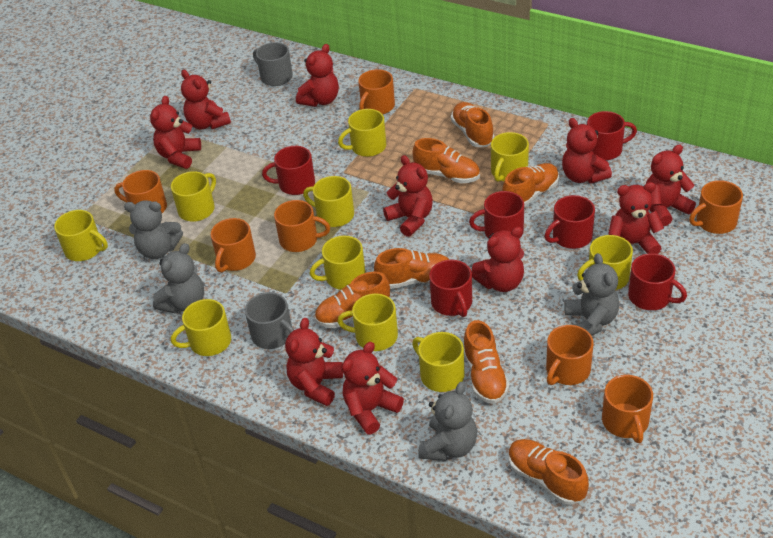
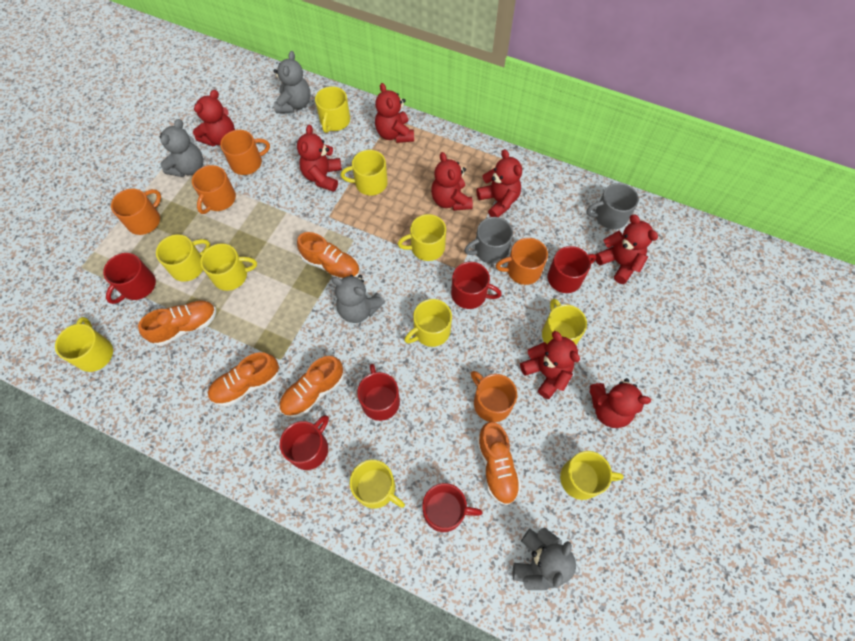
orange mug: [114,170,167,213] [211,218,256,272] [274,200,330,252] [358,69,395,114] [546,325,594,385] [602,375,653,443] [689,180,743,234] = 7 -> [111,188,161,235] [192,165,236,214] [220,130,270,175] [471,371,517,422] [496,238,548,285] = 5
orange shoe: [315,272,390,328] [374,248,449,289] [412,138,480,184] [451,102,494,147] [463,320,509,404] [502,163,559,207] [508,439,589,505] = 7 -> [138,300,216,346] [208,352,279,407] [279,356,344,418] [297,232,360,279] [477,422,521,505] = 5
red teddy bear: [150,96,201,169] [181,70,231,129] [285,318,343,406] [296,44,339,107] [342,342,404,434] [383,155,433,237] [471,227,524,292] [562,118,612,184] [608,182,664,254] [646,145,696,226] = 10 -> [193,90,235,146] [297,125,342,192] [375,83,414,143] [431,152,473,211] [476,149,522,217] [520,331,580,399] [589,378,651,428] [595,214,658,284] = 8

